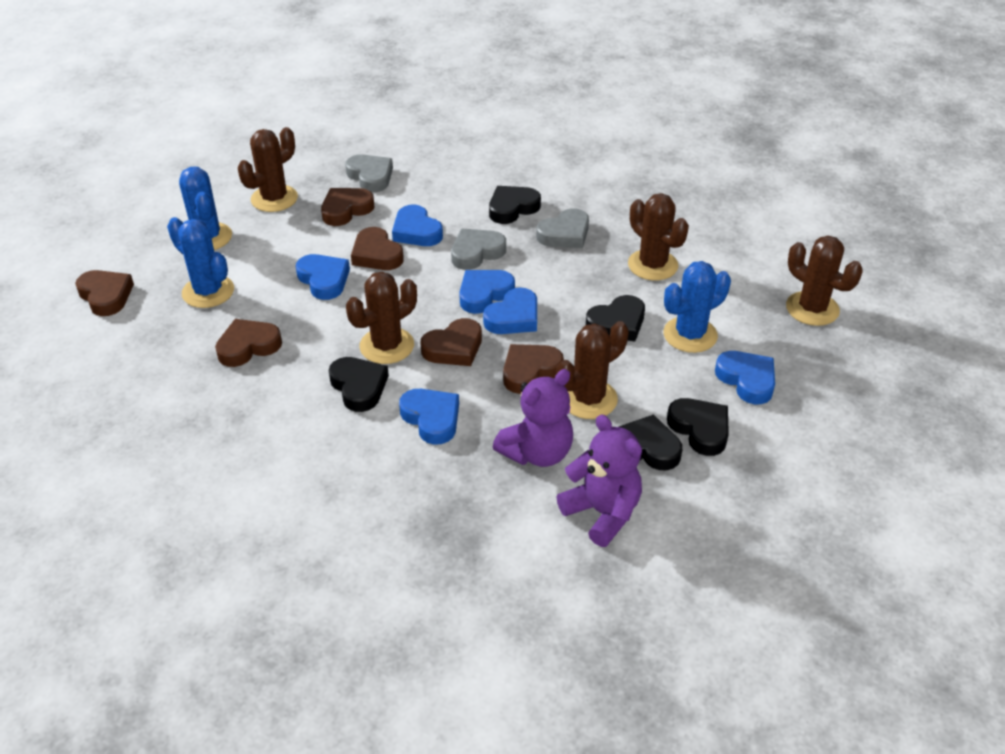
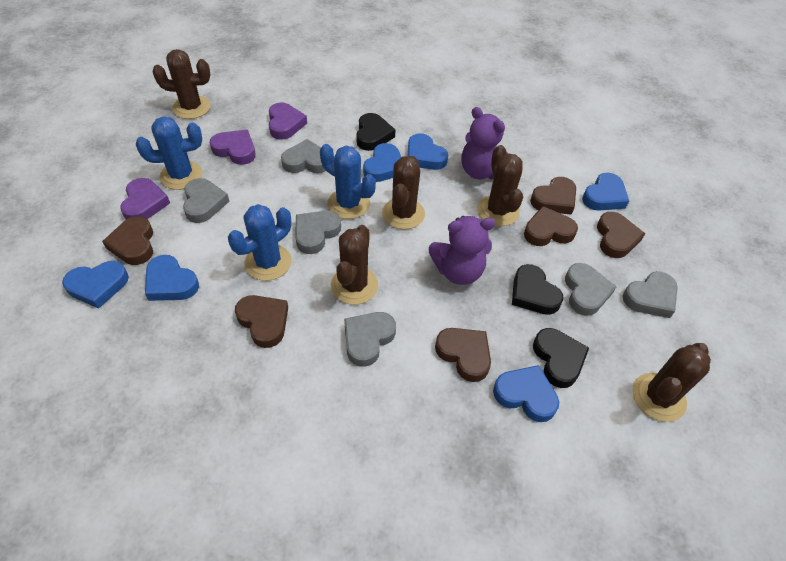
black heart: [329,357,389,412] [489,186,541,224] [586,295,645,341] [619,414,682,470] [667,398,729,456] = 5 -> [356,113,396,151] [512,264,564,315] [533,328,589,388] = 3
grey heart: [345,154,393,192] [451,229,506,270] [536,208,589,248] = 3 -> [183,178,229,223] [281,139,326,173] [295,210,341,254] [344,312,396,367] [565,263,617,316] [623,271,678,318] = 6
purple heart: none = 0 -> [120,178,170,220] [210,130,256,165] [269,102,307,140] = 3

